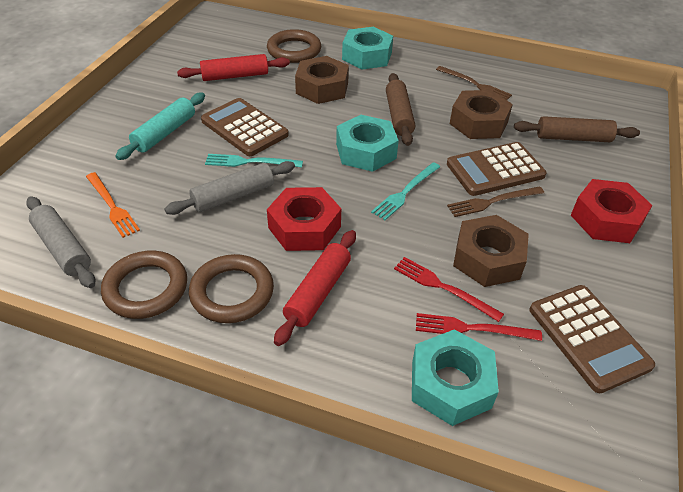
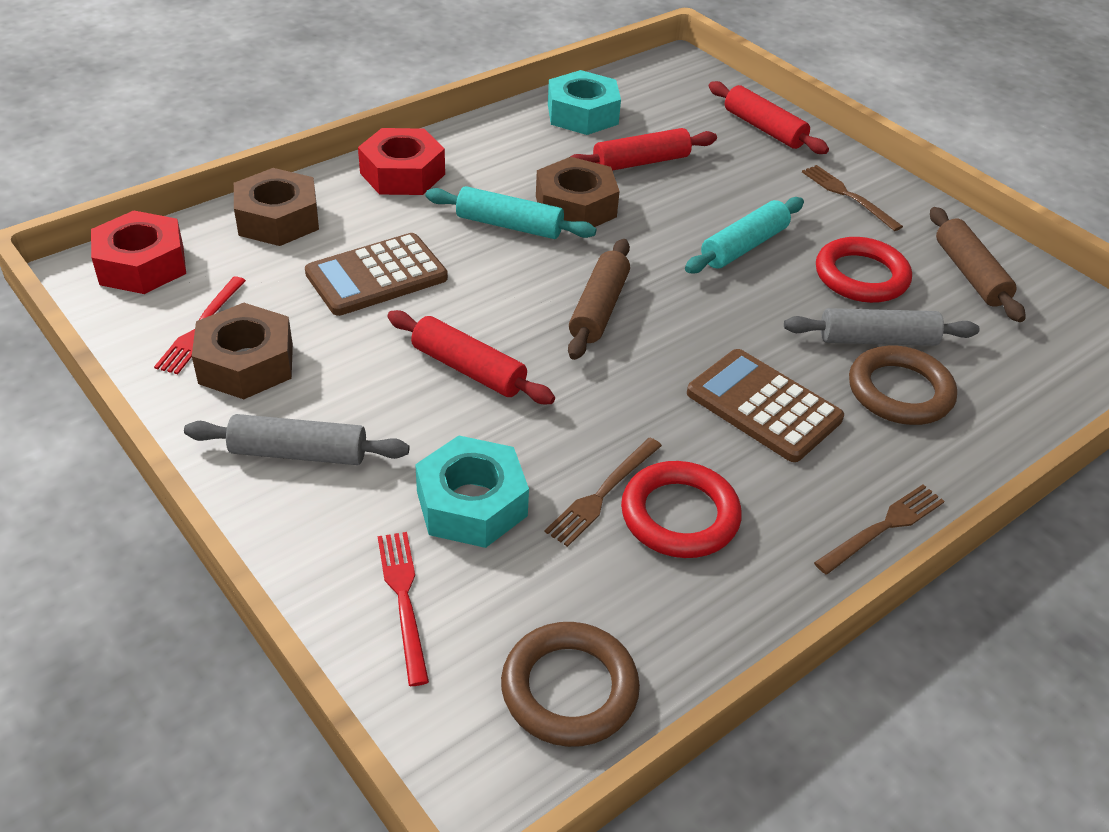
brown calculator: [201,98,289,156] [447,142,547,196] [530,285,655,393] = 3 -> [305,233,448,316] [687,349,844,462] = 2
brown fork: [436,66,512,100] [447,186,544,217] = 2 -> [545,438,662,547] [802,165,903,231] [814,484,945,574] = 3
brown ring: [101,251,187,319] [189,254,274,323] [267,29,321,63] = 3 -> [501,622,640,747] [849,346,957,425] = 2
orange fork: [86,172,140,238] = 1 -> none = 0
red ring: none = 0 -> [621,461,742,558] [816,237,912,303] = 2
red rolling pin: [177,54,290,81] [274,230,356,346] = 2 -> [387,310,555,404] [570,128,717,171] [709,81,829,154] = 3
turquoise fork: [205,154,303,167] [371,162,440,220] = 2 -> none = 0
turquoise nut: [336,115,399,172] [342,27,393,70] [412,329,499,426] = 3 -> [415,435,529,548] [548,70,621,135] = 2
turquoise rolling pin: [115,93,205,160] = 1 -> [425,186,597,239] [685,197,804,273] = 2

